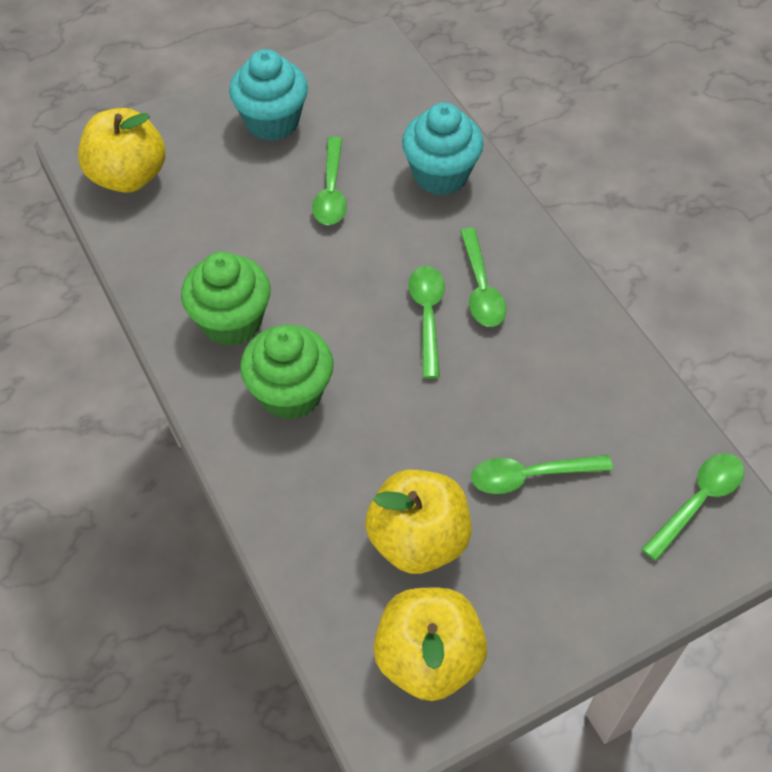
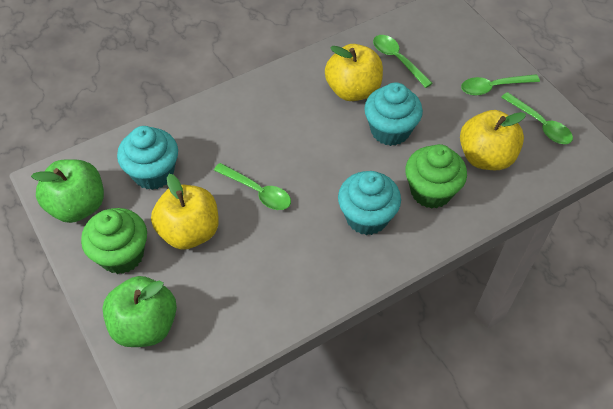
green apple: none = 0 -> [31,159,104,223] [102,276,177,347] = 2
green spoon: [312,137,347,225] [409,266,445,379] [460,228,507,327] [471,455,613,494] [642,453,744,561] = 5 -> [214,163,291,210] [373,35,433,88] [461,74,540,96] [501,92,573,144] = 4
turquoise cupcake: [229,49,308,141] [402,103,484,195] = 2 -> [117,126,178,190] [338,171,401,235] [364,82,423,146] = 3

